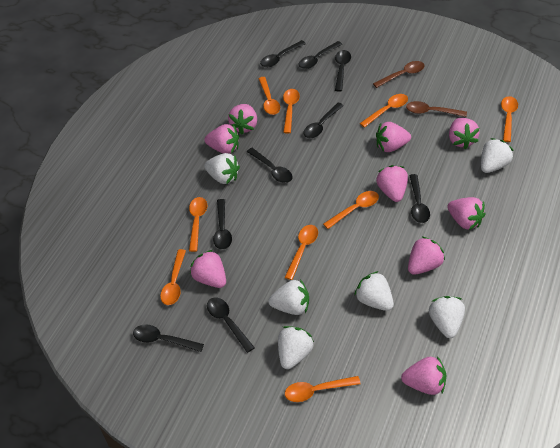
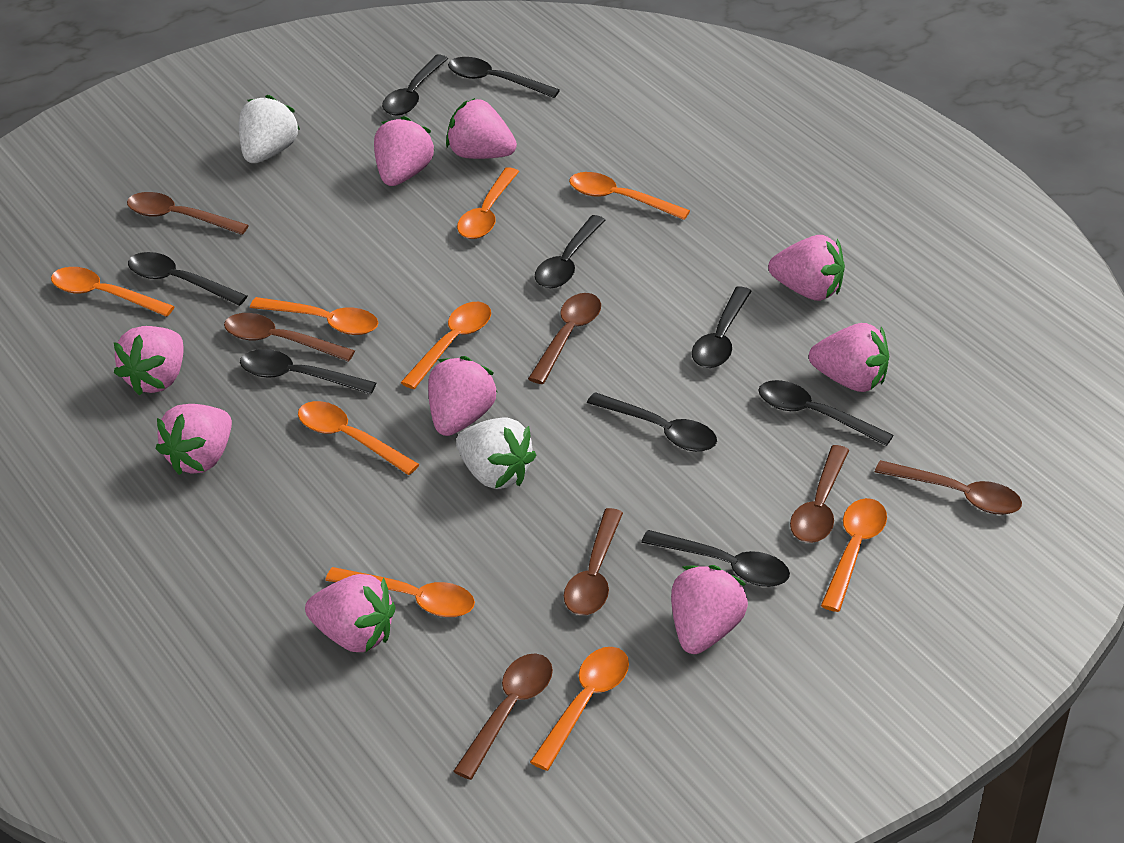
brown spoon: [373,61,425,88] [406,101,467,117] = 2 -> [127,192,249,235] [224,313,355,362] [453,653,553,780] [528,293,601,384] [564,508,623,615] [790,445,849,543] [875,460,1022,515] = 7
white strawberry: [204,153,240,184] [268,279,309,315] [278,326,314,369] [354,271,394,311] [429,296,465,338] [481,138,514,173] = 6 -> [239,95,300,163] [456,417,536,489] = 2

